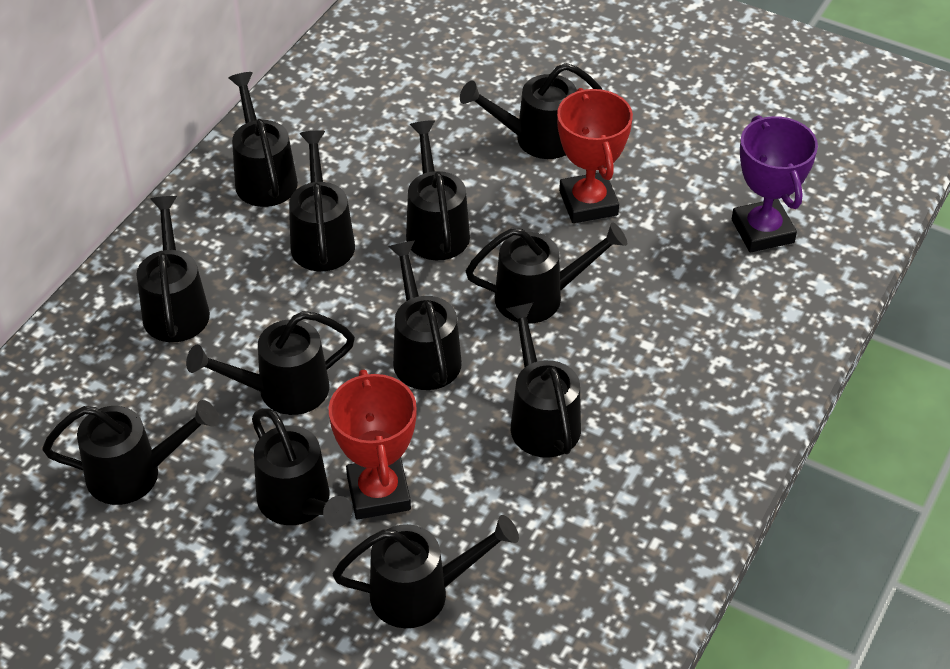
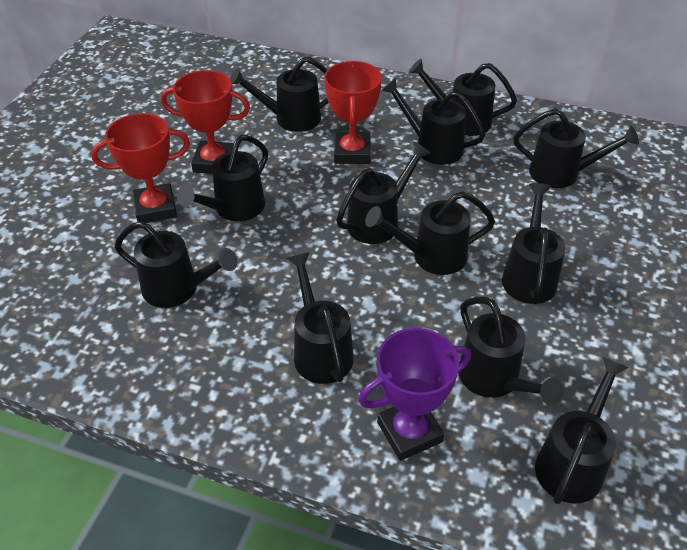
red trophy: [328,370,417,520] [557,88,633,223] = 2 -> [91,113,190,223] [161,70,250,174] [324,61,382,164] = 3

